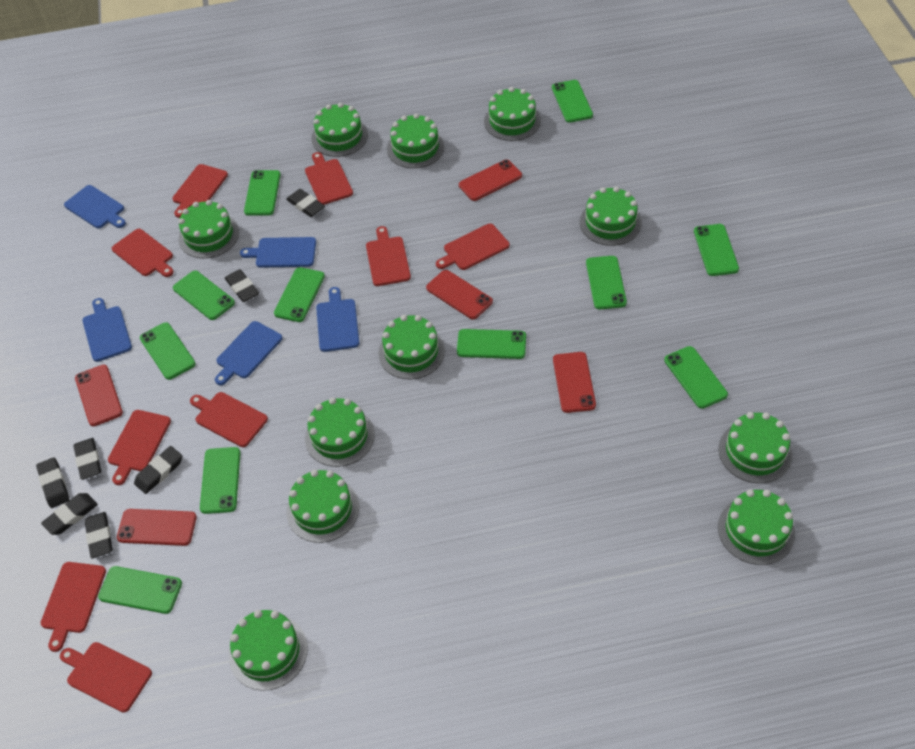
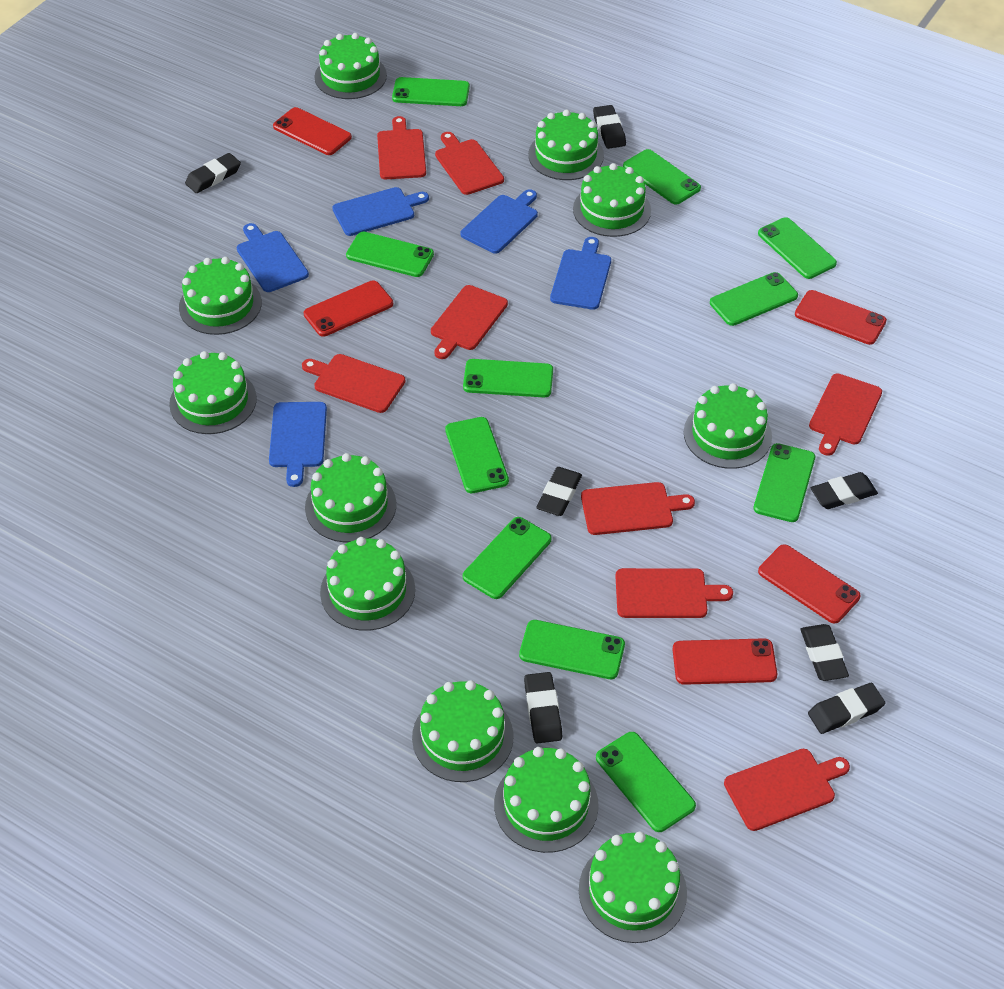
red cutting board: [41,562,106,652] [60,642,152,713] [108,410,171,485] [112,229,174,277] [172,164,228,218] [190,392,268,447] [305,152,353,205] [366,226,411,286] [436,224,510,270] = 9 -> [302,354,405,413] [377,116,426,179] [431,285,508,359] [435,132,504,195] [581,482,695,535] [615,568,733,618] [724,749,850,831] [809,373,882,456] = 8

